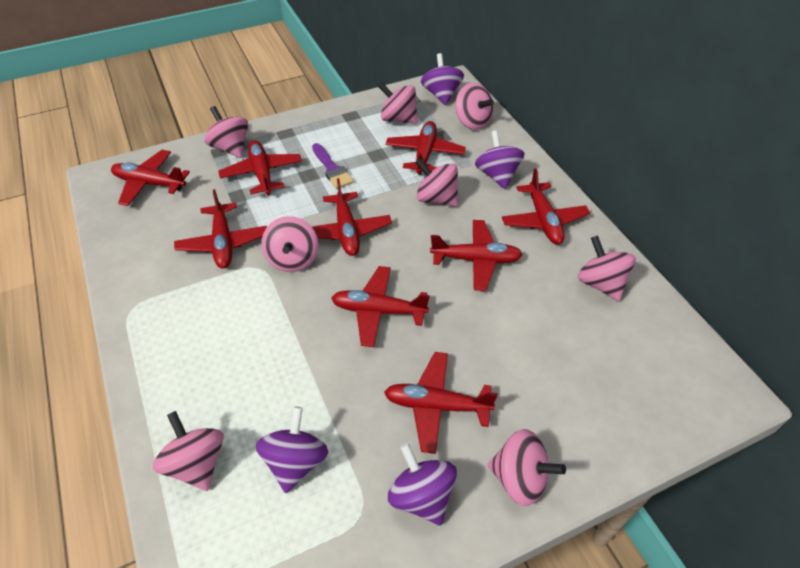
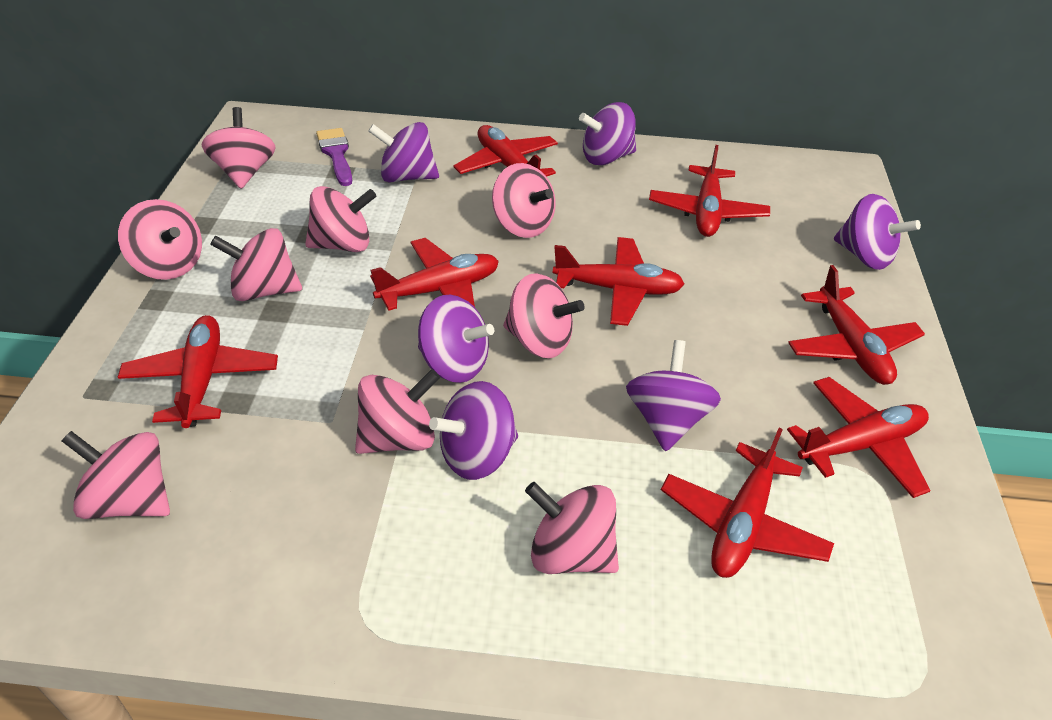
pink spinning top: [153,411,224,491] [204,106,248,158] [262,216,319,272] [378,82,418,124] [415,158,458,207] [455,83,494,130] [488,429,566,506] [578,236,636,301] = 8 -> [61,431,170,519] [118,199,202,280] [202,107,275,189] [210,228,302,301] [305,186,376,252] [355,369,440,454] [492,163,556,238] [503,273,584,358] [525,482,619,574] = 9
purple spinning top: [256,406,329,493] [388,443,457,525] [421,53,464,105] [475,130,524,189] = 4 -> [368,122,439,182] [418,295,494,383] [429,381,518,480] [579,102,636,165] [626,340,721,451] [834,194,921,270] = 6
red plane: [111,150,190,206] [174,189,267,269] [218,140,302,196] [312,178,392,256] [331,266,430,347] [384,352,498,454] [385,121,466,175] [430,220,523,291] [502,168,590,244] = 9 -> [118,315,278,428] [370,238,499,311] [453,125,558,177] [553,237,684,326] [649,145,770,237] [661,428,834,578] [787,377,931,498] [788,265,925,385] = 8

